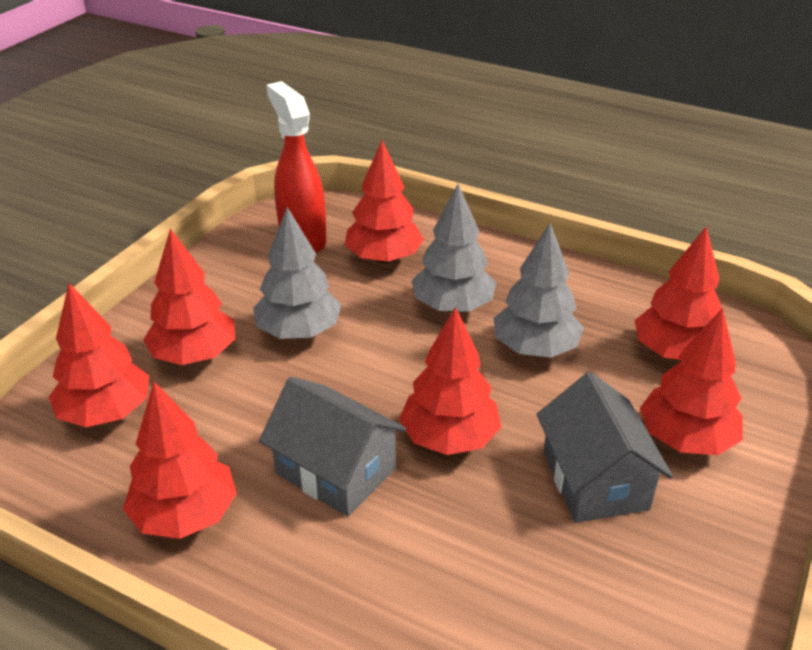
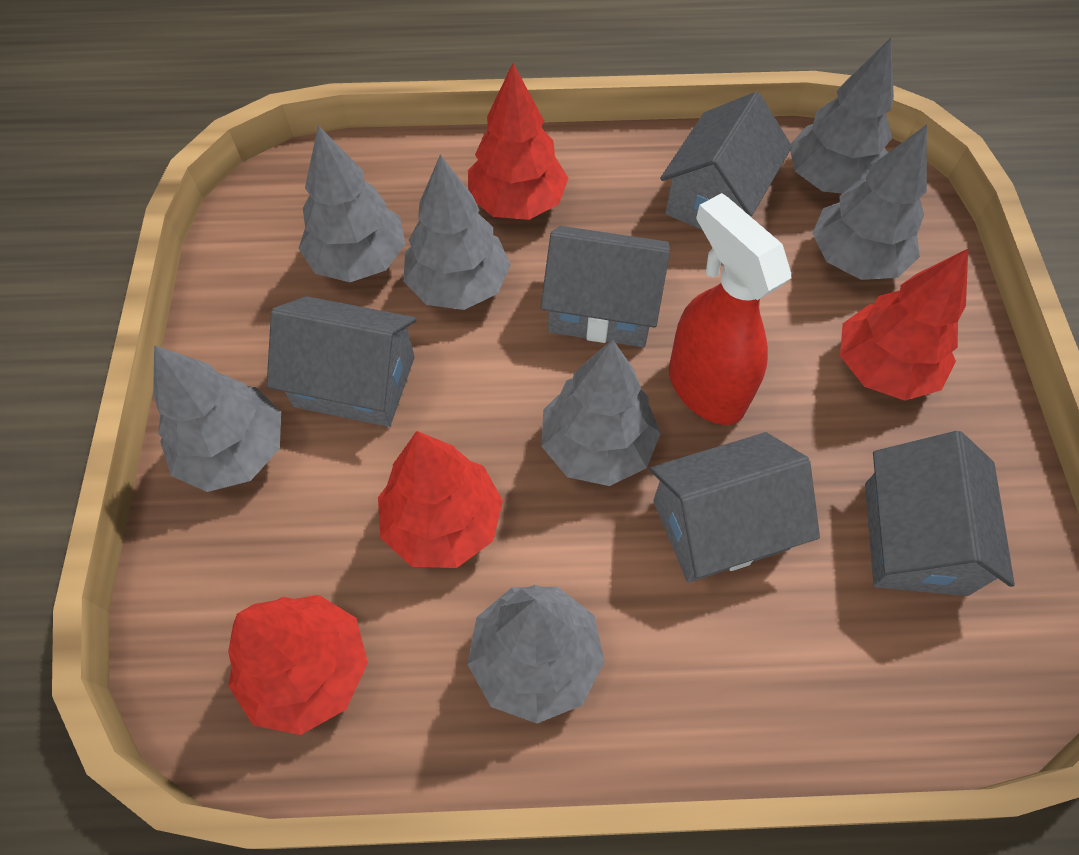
grey house: [259,377,406,517] [537,372,673,523] = 2 -> [267,296,417,427] [540,226,670,347] [650,432,820,583] [660,92,792,230] [865,431,1015,596] = 5
grey tree: [253,207,341,339] [411,184,496,313] [493,223,584,358] = 3 -> [153,345,281,492] [298,126,406,282] [403,155,511,310] [467,585,605,723] [541,339,661,486] [790,38,894,194] [812,125,927,280] = 7
red tree: [49,283,149,427] [123,382,237,539] [143,229,235,365] [345,140,424,264] [399,307,501,455] [634,226,722,360] [640,308,743,455] = 7 -> [228,595,368,735] [378,431,503,568] [468,63,568,220] [840,249,968,401] = 4

